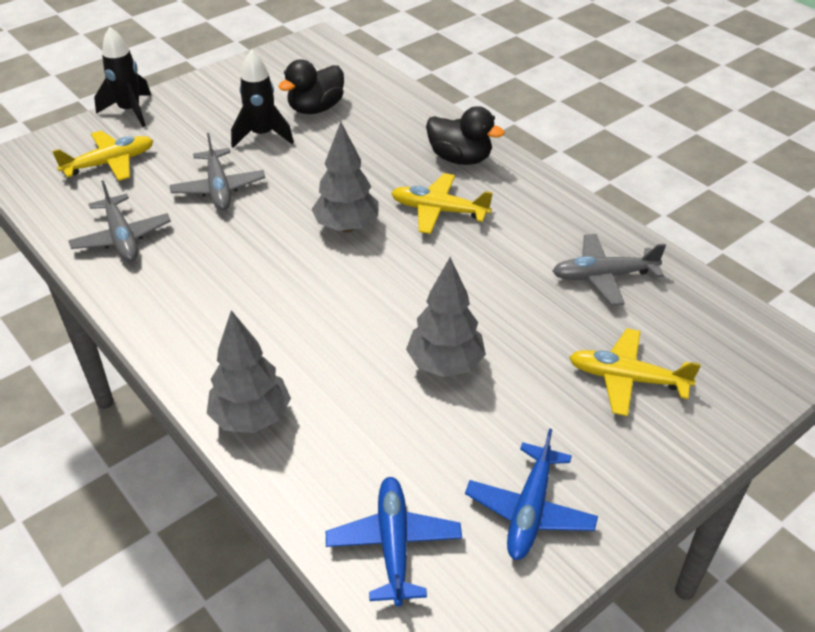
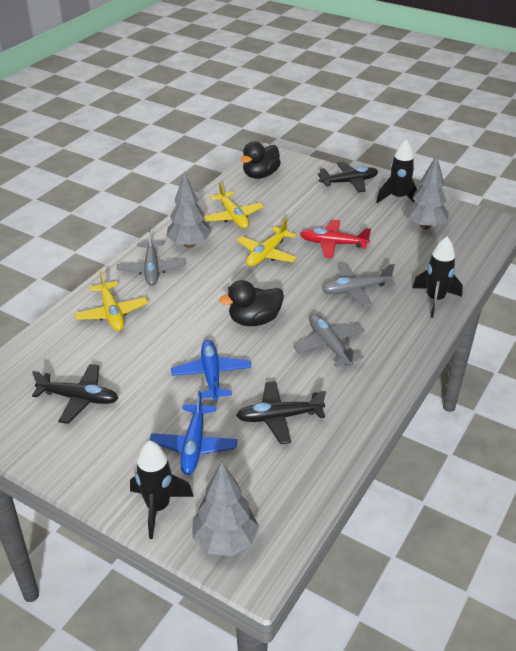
black plane: none = 0 -> [32,364,118,424] [236,381,326,444] [318,162,378,192] = 3
black rocket: [94,27,151,127] [231,50,294,148] = 2 -> [130,440,194,539] [376,139,417,203] [412,237,463,318] = 3
red plane: none = 0 -> [300,220,371,258] = 1

